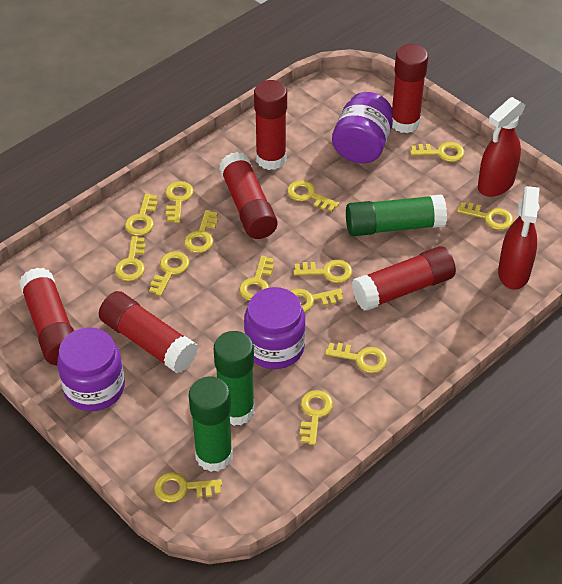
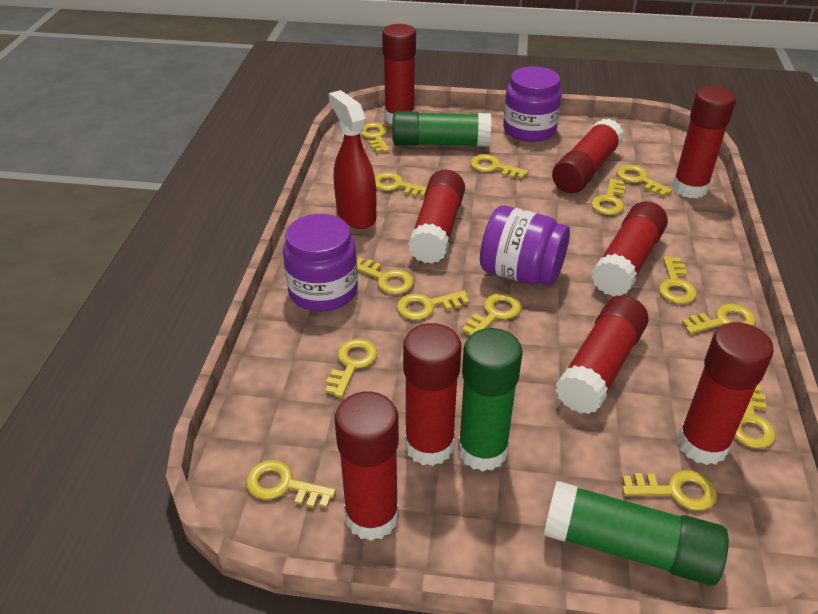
red glue stick: [19,267,74,365] [99,291,198,373] [219,152,278,239] [254,80,287,170] [352,246,456,311] [392,44,428,133] = 6 -> [335,392,399,541] [382,24,416,124] [403,323,461,466] [408,170,465,264] [552,119,624,193] [556,295,649,414] [592,201,668,296] [672,86,736,198] [677,322,774,465] = 9
red spray bottle: [478,97,525,197] [498,186,540,290] = 2 -> [329,90,376,229] = 1

